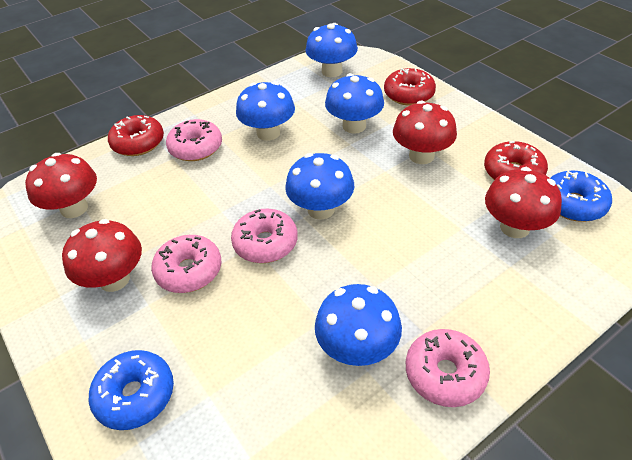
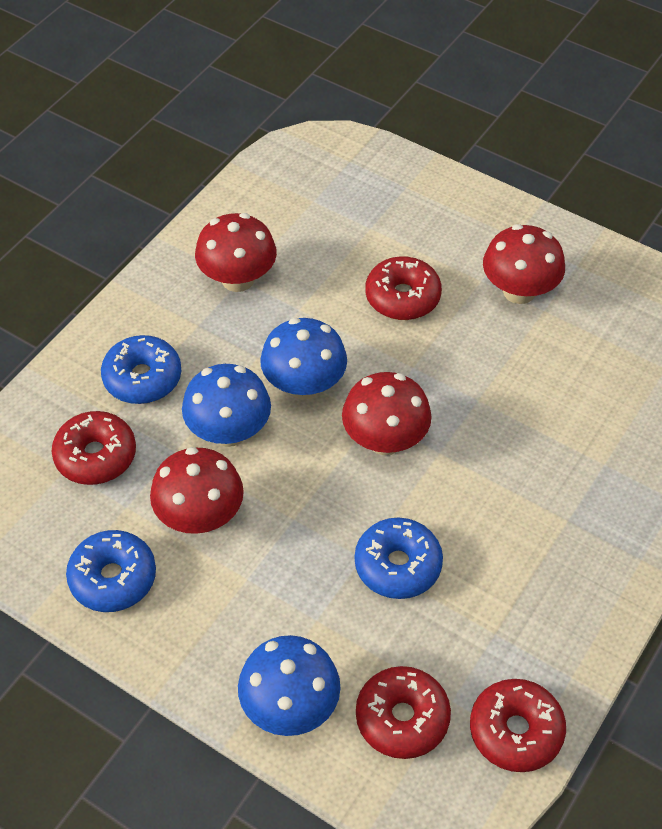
blue donut: [89,350,174,430] [550,171,612,222] = 2 -> [66,530,156,612] [101,335,181,404] [355,518,443,599] = 3
blue mushroom: [236,82,295,141] [285,153,355,220] [305,23,358,77] [315,284,402,366] [325,73,384,134] = 5 -> [182,364,271,447] [238,635,341,736] [260,318,347,400] = 3
pink donut: [151,235,221,293] [166,119,222,161] [231,209,298,263] [406,329,490,407] = 4 -> none = 0
red donut: [108,115,164,156] [384,68,436,106] [484,141,548,180] = 3 -> [52,411,136,485] [356,666,451,759] [365,256,442,320] [470,679,566,772] = 4

